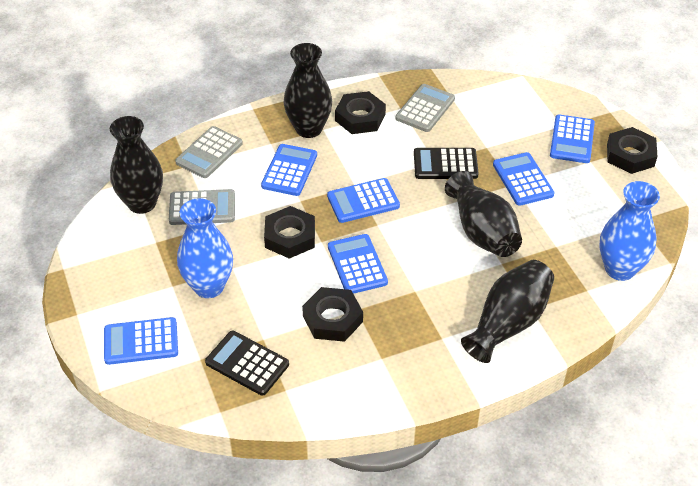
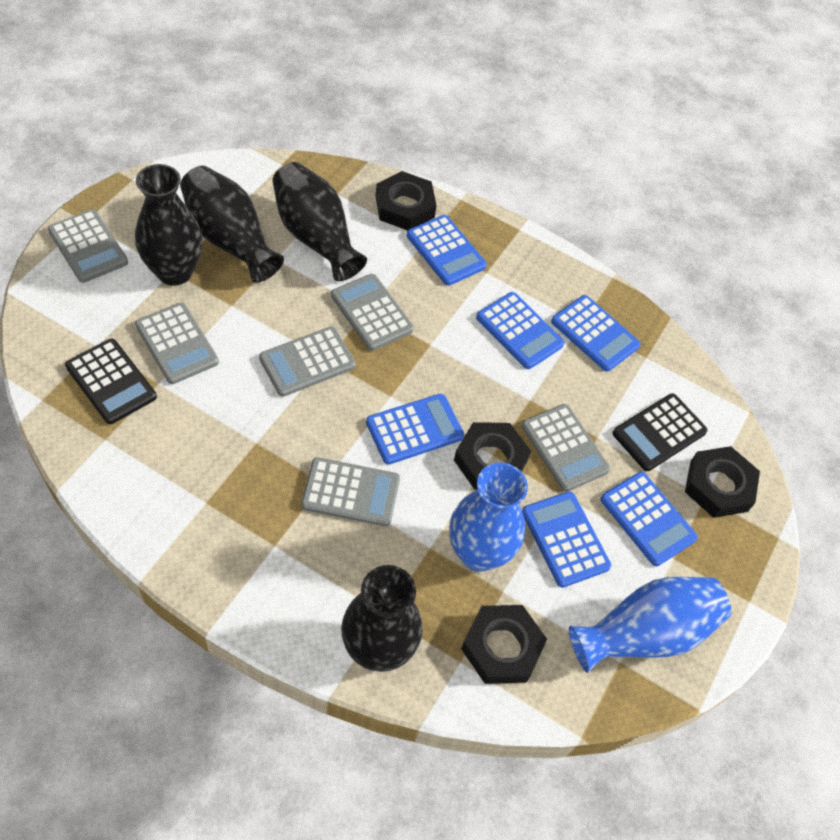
grey calculator: [169,189,235,225] [175,126,243,178] [396,84,455,132] = 3 -> [48,209,128,283] [135,303,219,384] [259,327,356,397] [301,457,400,527] [331,274,414,351] [521,404,610,492] = 6

